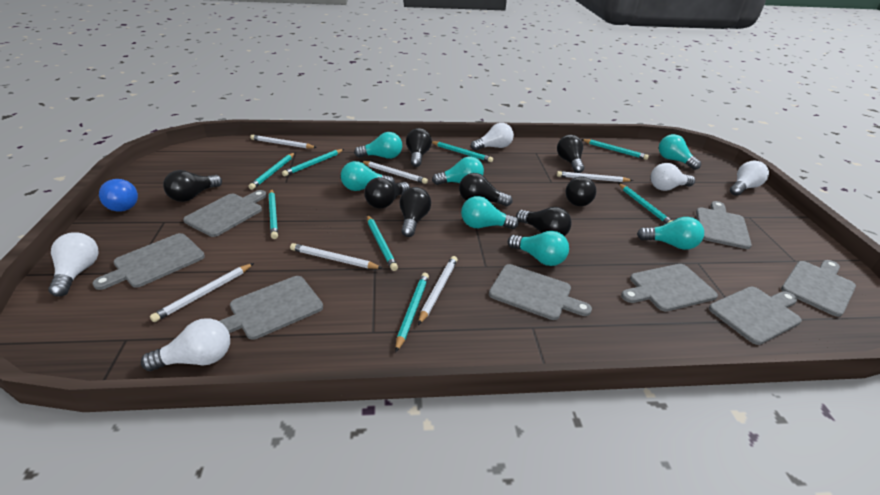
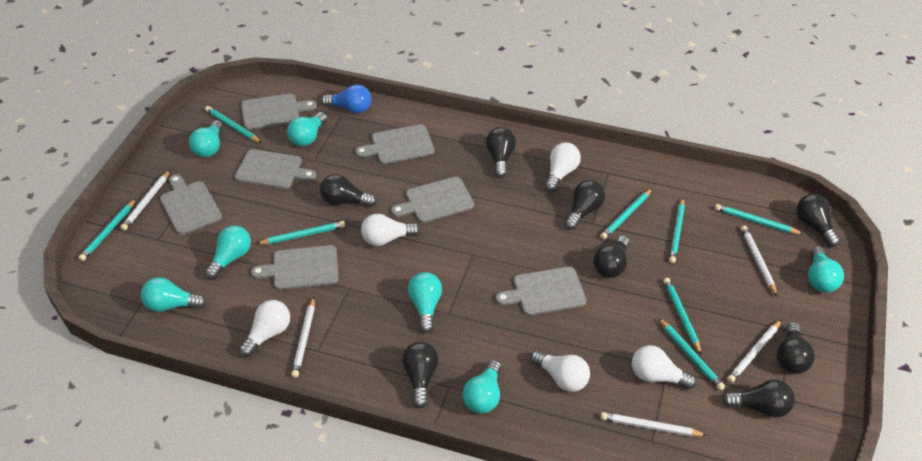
grey cutting board: [92,233,205,290] [183,190,267,237] [219,276,323,340] [489,264,592,320] [621,264,718,312] [696,201,752,249] [709,287,802,345] [781,260,856,317] = 8 -> [160,174,222,235] [235,149,316,189] [241,93,317,130] [251,245,339,290] [355,124,435,164] [391,177,474,223] [496,267,586,315] = 7
white pencil: [150,263,254,322] [250,135,317,149] [290,243,382,269] [361,161,428,184] [418,256,458,325] [557,171,633,182] = 6 -> [120,170,170,231] [291,297,315,378] [601,412,707,436] [727,319,782,383] [741,226,777,296] = 5

